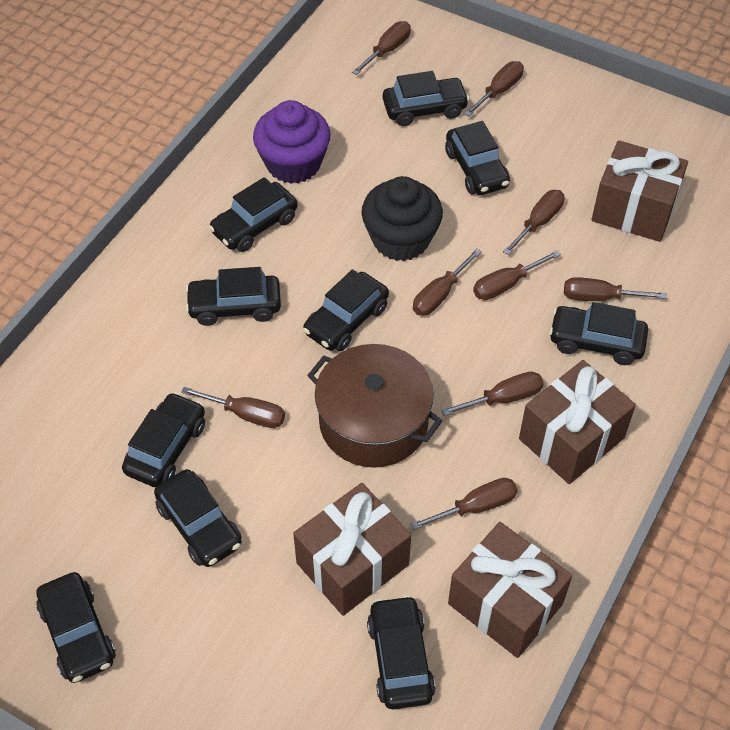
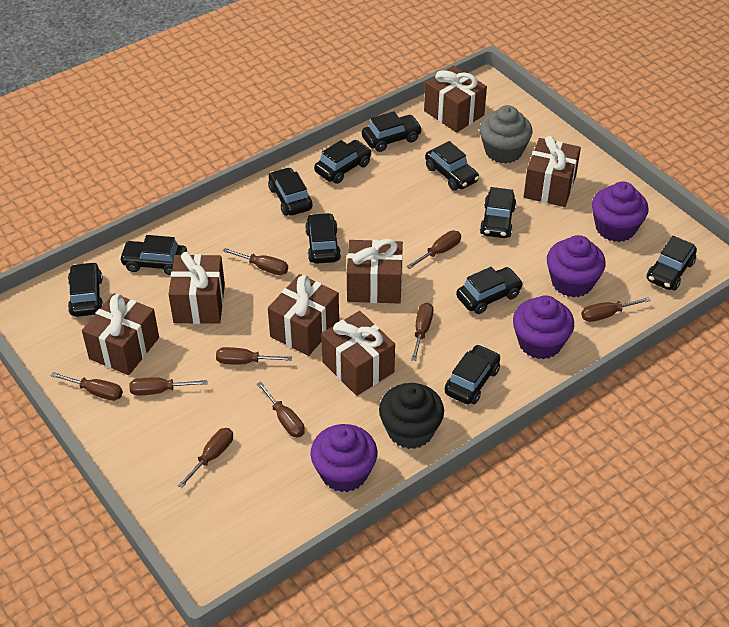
black car: [36,572,116,683] [122,392,205,487] [154,469,242,567] [185,267,281,326] [208,177,298,252] [303,269,389,351] [367,595,435,709] [383,71,470,126] [445,121,510,195] [549,302,648,365] = 10 -> [68,262,103,317] [119,235,187,275] [268,167,313,216] [305,213,341,264] [314,140,372,184] [362,111,422,152] [425,141,479,191] [445,344,500,404] [456,267,523,314] [480,187,516,238] [646,236,697,291] = 11
brown gift: [293,483,411,616] [448,522,572,658] [519,360,636,484] [592,140,688,242] = 4 -> [82,293,159,375] [168,252,225,324] [268,274,339,356] [321,311,395,396] [347,239,403,303] [424,65,487,133] [524,136,581,207] = 7
brown pot: [307,344,442,468] = 1 -> none = 0
grey cupcake: none = 0 -> [480,105,532,164] = 1
purple cupcake: [253,100,331,184] = 1 -> [310,424,377,492] [513,295,574,359] [547,235,606,298] [592,181,649,242] = 4

